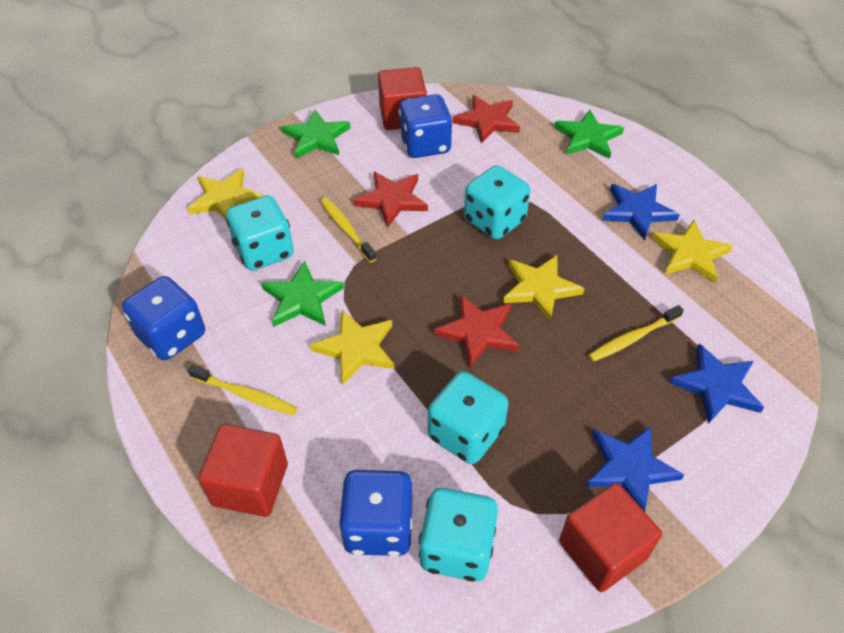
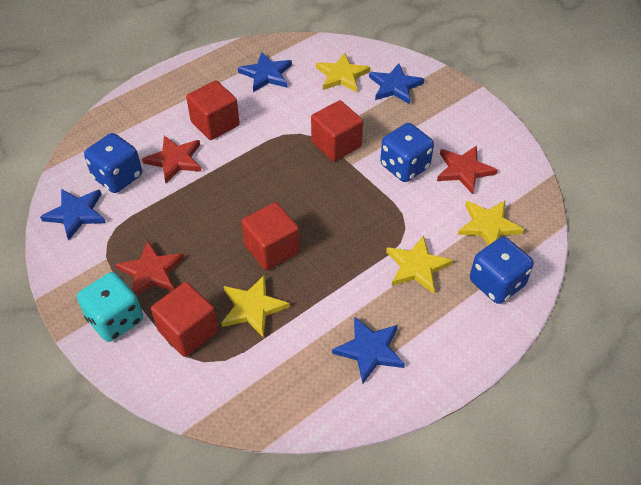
blue star: [586,426,684,512] [602,184,680,240] [669,344,764,424] = 3 -> [40,189,106,240] [238,52,292,92] [332,316,405,383] [369,63,424,104] = 4
green star: [261,261,344,327] [281,110,350,158] [554,110,624,159] = 3 -> none = 0
red cube: [198,424,288,517] [378,67,427,130] [559,483,662,592] = 3 -> [151,282,219,357] [186,80,240,140] [241,202,300,271] [311,100,363,162] = 4
turquoise dice: [226,195,294,271] [419,488,498,582] [428,371,508,464] [464,165,530,240] = 4 -> [77,272,143,342] = 1
yellow toothbrush: [188,365,297,416] [320,197,377,263] [588,305,684,362] = 3 -> none = 0

